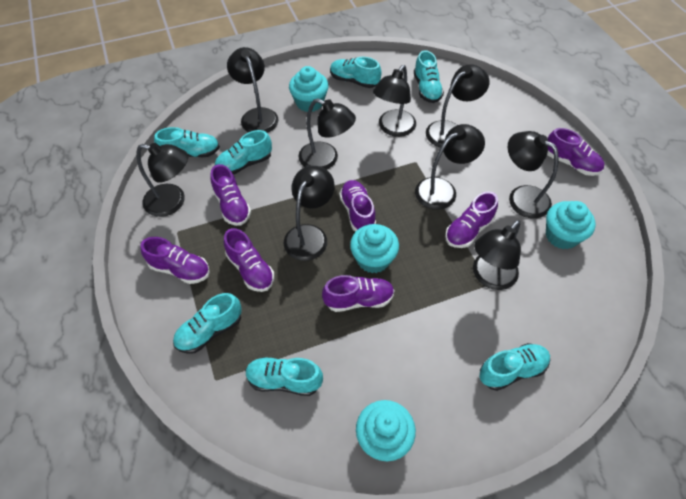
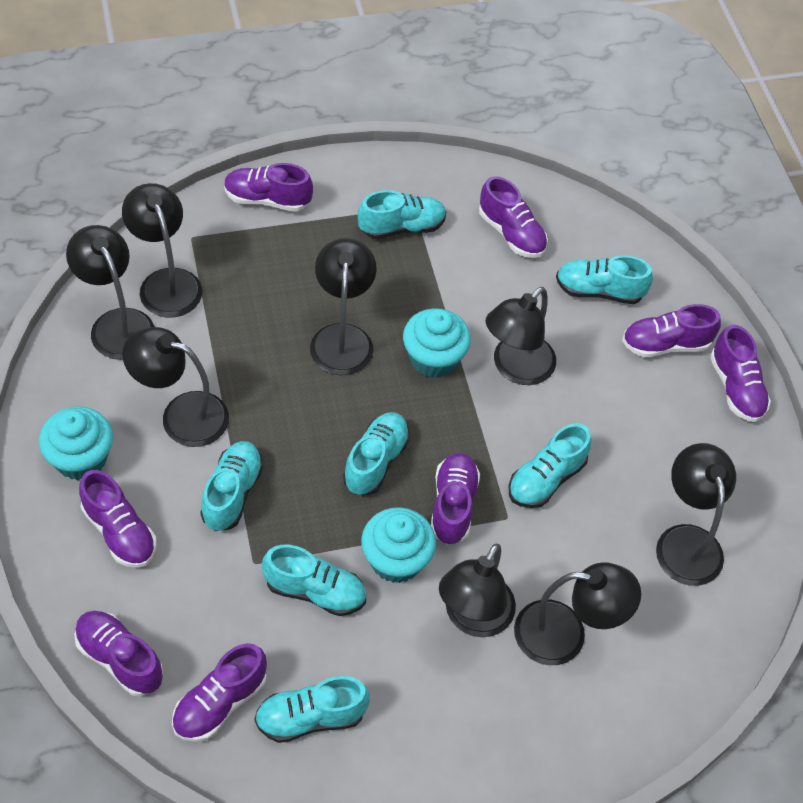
black lamp: [136,143,188,217] [227,47,278,133] [284,166,335,261] [298,99,356,170] [373,65,416,137] [415,124,485,210] [426,64,489,148] [473,220,521,290] [508,131,559,219] = 9 -> [66,225,155,360] [122,183,202,318] [122,327,229,447] [310,238,377,375] [439,544,516,637] [486,287,556,385] [514,562,641,665] [656,443,736,586] = 8
purple shoe: [140,237,210,284] [211,164,251,226] [224,228,274,292] [322,275,395,312] [339,180,376,231] [445,192,498,248] [547,128,605,176] = 7 -> [74,611,163,696] [79,470,157,568] [172,643,267,742] [224,163,313,212] [431,452,480,545] [479,176,548,258] [622,304,721,357] [710,325,771,422] = 8
turquoise cupcake: [289,66,329,112] [350,224,399,273] [356,400,416,461] [546,201,596,249] = 4 -> [39,407,113,481] [361,507,436,583] [403,308,471,378] = 3

